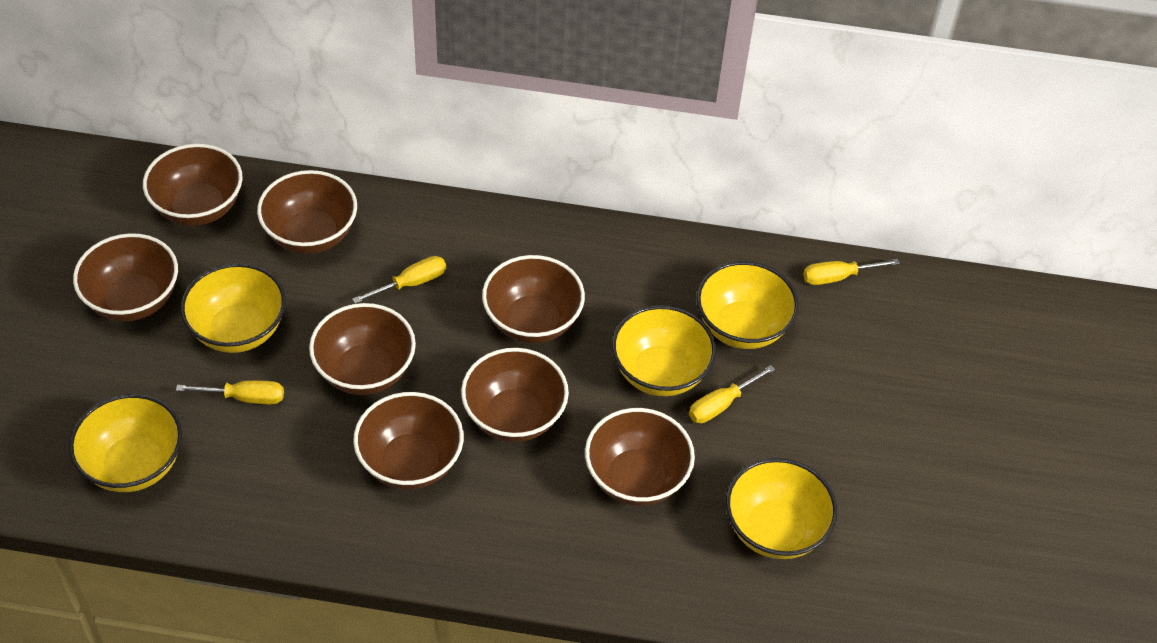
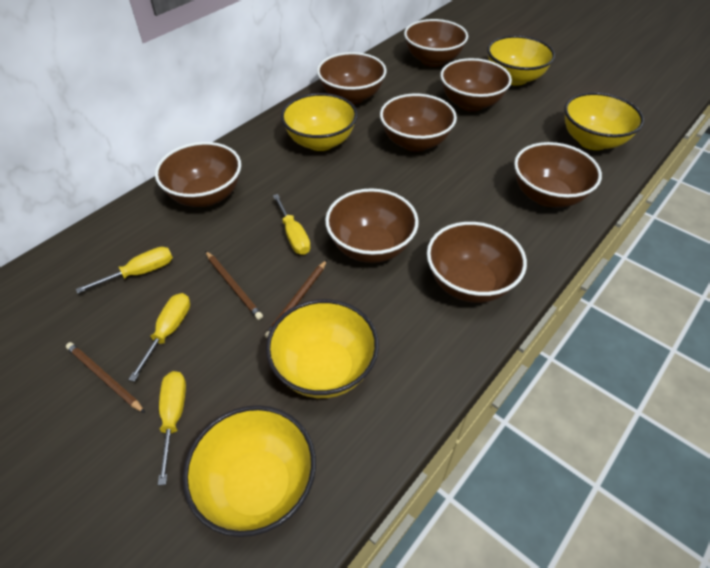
brown pencil: none = 0 -> [66,342,145,413] [205,251,263,320] [265,260,327,338] = 3

